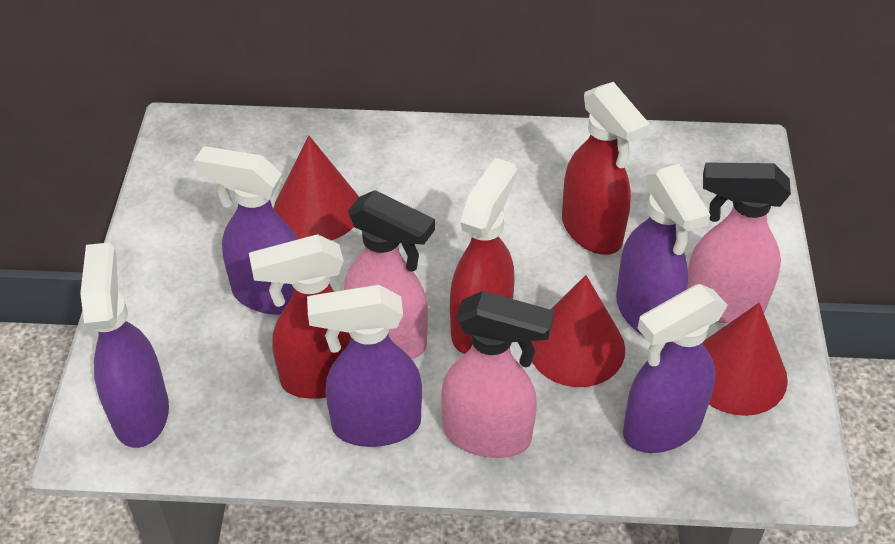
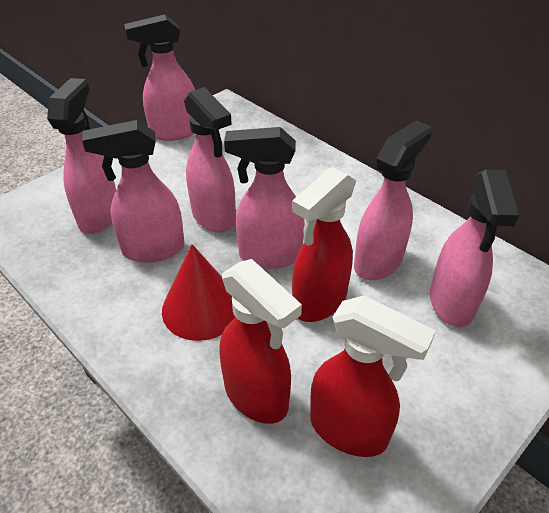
pink spray bottle: [344,190,435,359] [441,291,554,458] [687,163,791,323] = 3 -> [47,78,116,234] [82,120,185,263] [124,14,195,141] [184,87,236,233] [224,127,305,269] [354,120,432,280] [430,169,519,327] = 7
purple spray bottle: [80,243,169,448] [194,146,298,315] [307,285,422,447] [616,164,710,335] [623,284,728,453] = 5 -> none = 0
red cone: [273,135,359,240] [531,275,625,387] [702,303,788,416] = 3 -> [162,244,235,341] = 1

